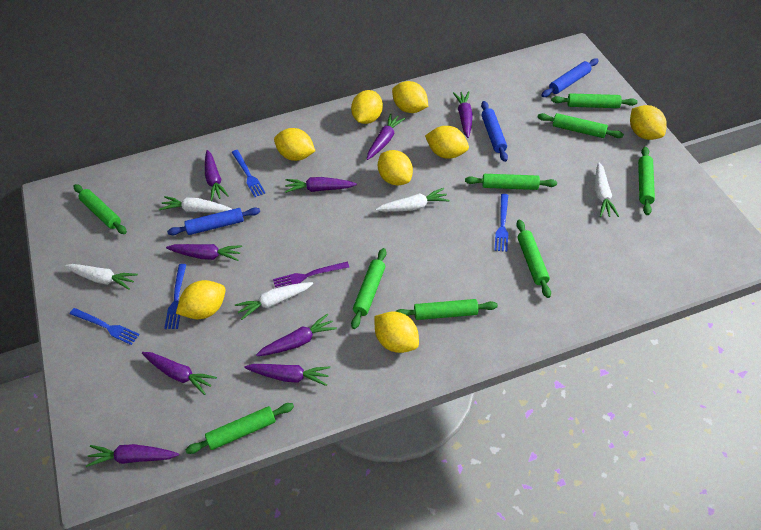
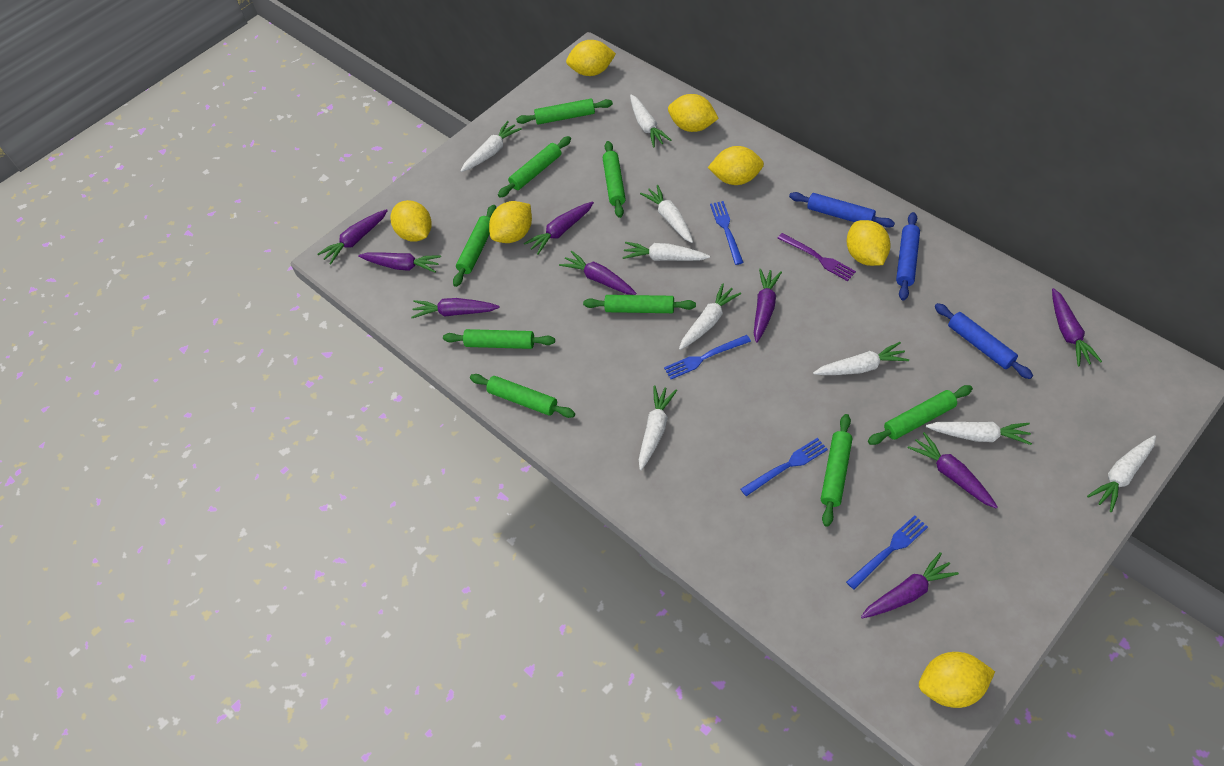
white carrot: [64,264,138,290] [159,196,232,213] [235,282,313,320] [376,188,449,212] [595,162,619,217] = 5 -> [461,121,522,172] [622,242,710,261] [630,95,672,148] [639,385,677,470] [640,185,693,243] [679,283,741,350] [813,342,909,375] [926,422,1032,445] [1087,435,1156,512] = 9
yellow lemon: [176,280,226,319] [274,128,315,161] [351,90,383,124] [374,311,419,353] [378,150,413,185] [392,81,428,113] [425,126,469,159] [630,105,667,140] = 8 -> [390,200,432,242] [489,201,532,243] [566,40,616,76] [668,94,719,132] [708,146,764,185] [847,220,891,266] [919,652,995,708] = 7

